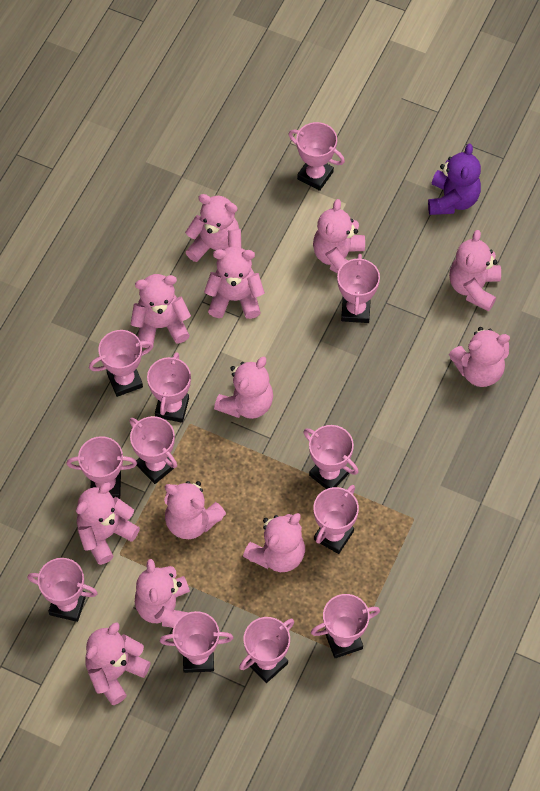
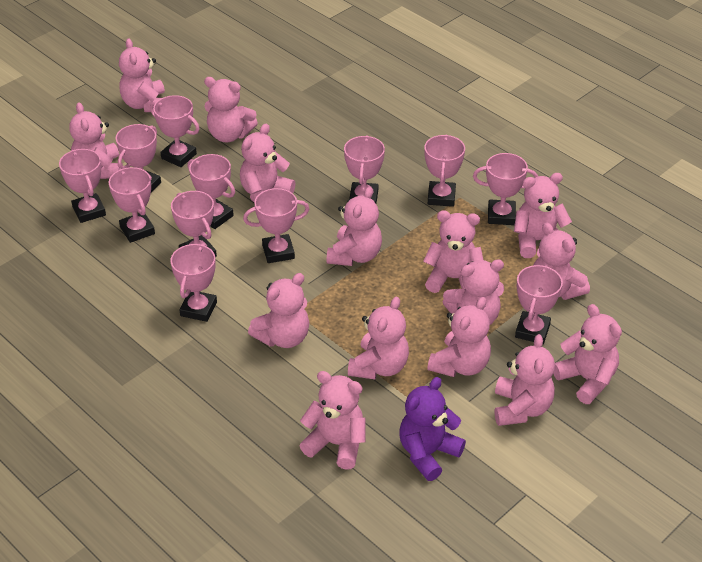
pink teddy bear: [76,482,140,565] [85,623,151,705] [131,274,191,348] [135,559,190,628] [164,481,226,539] [185,194,242,262] [204,246,265,319] [214,357,273,419] [243,513,305,572] [313,199,365,273] [449,230,501,311] [449,327,510,387] = 12 -> [70,102,123,179] [119,38,165,112] [204,77,258,143] [240,124,296,202] [248,273,309,348] [299,371,366,470] [327,187,382,266] [348,297,409,380] [423,210,483,293] [427,297,491,377] [443,259,504,325] [495,334,555,426] [514,173,572,258] [534,222,590,300] [553,304,622,404] = 15

